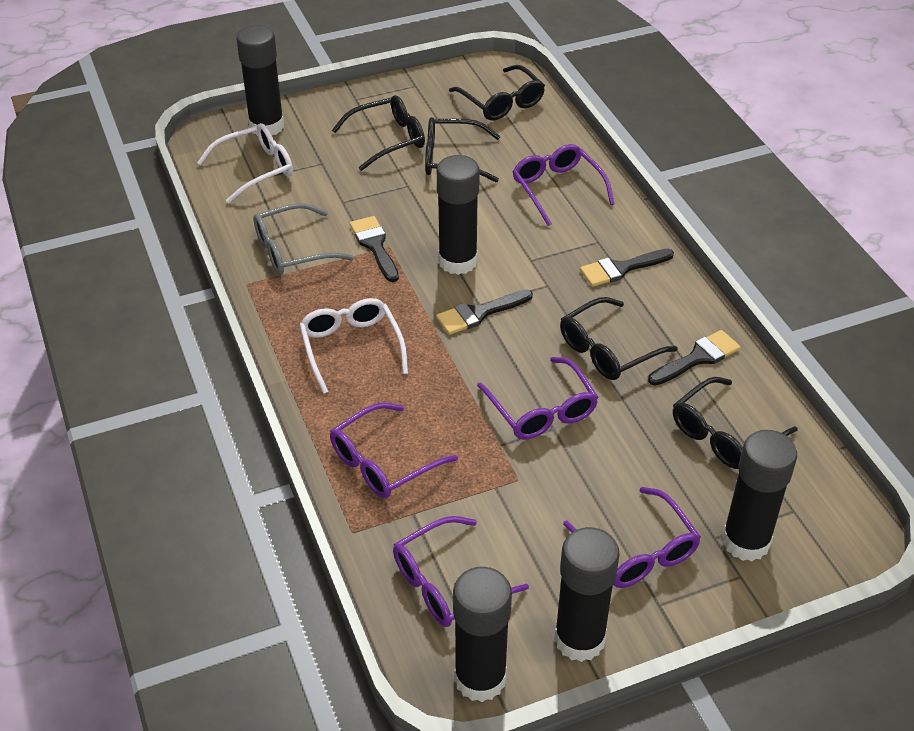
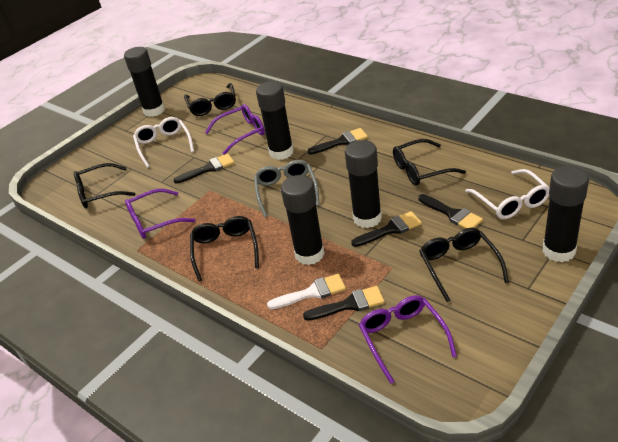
black brush: [350,216,399,282] [436,290,533,335] [580,249,674,287] [648,330,741,386] = 4 -> [174,154,234,183] [303,286,385,320] [307,128,368,155] [351,211,422,247] [418,194,483,229] = 5
purple glasses: [330,402,458,498] [393,516,529,627] [477,357,598,439] [512,144,615,226] [563,487,701,588] = 5 -> [125,189,195,239] [205,104,265,155] [359,295,457,384] = 3
white brush: none = 0 -> [267,274,346,309] = 1

